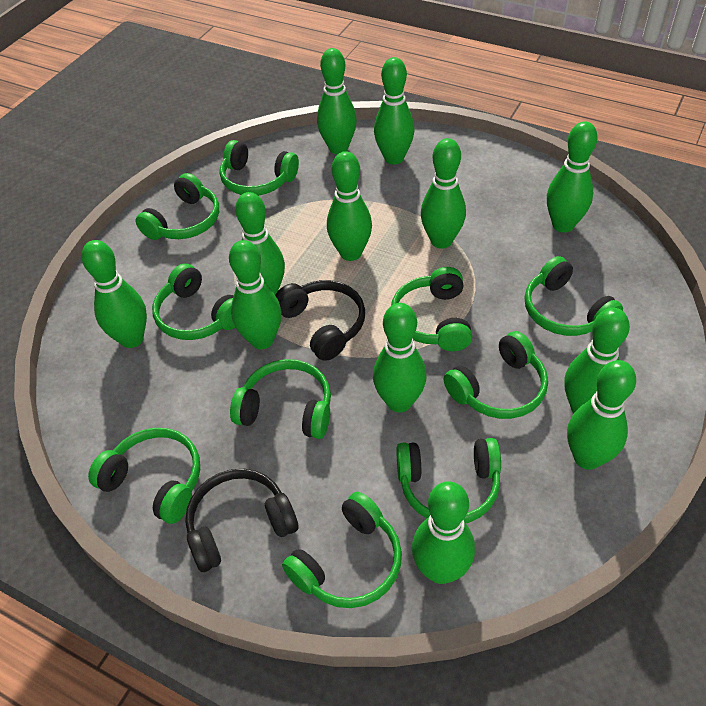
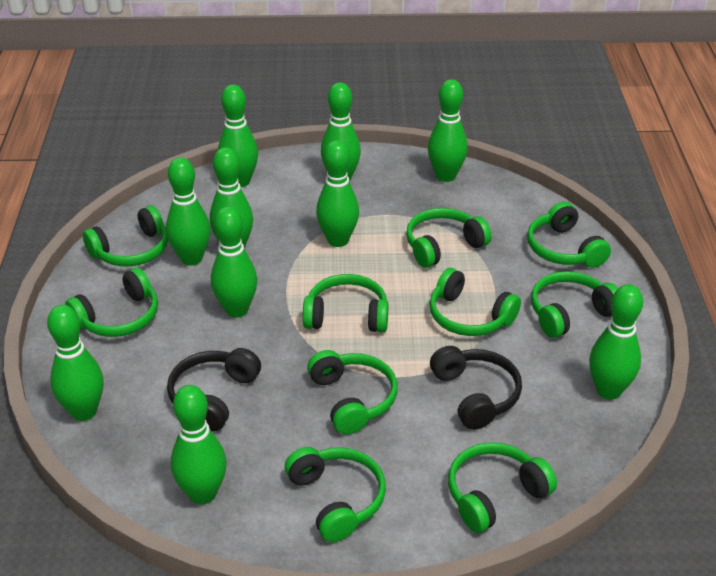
green bowling pin: [82,240,147,348] [229,240,282,349] [235,192,285,295] [317,48,357,154] [327,151,372,261] [373,303,427,412] [374,57,415,165] [412,481,475,584] [421,138,466,249] [547,121,598,233] [565,308,630,413] [567,360,636,470] = 12 -> [47,305,104,421] [166,157,210,266] [171,385,227,505] [210,147,253,248] [211,206,257,318] [218,84,258,187] [316,140,359,247] [321,82,361,182] [428,79,468,182] [589,284,643,400] = 10

